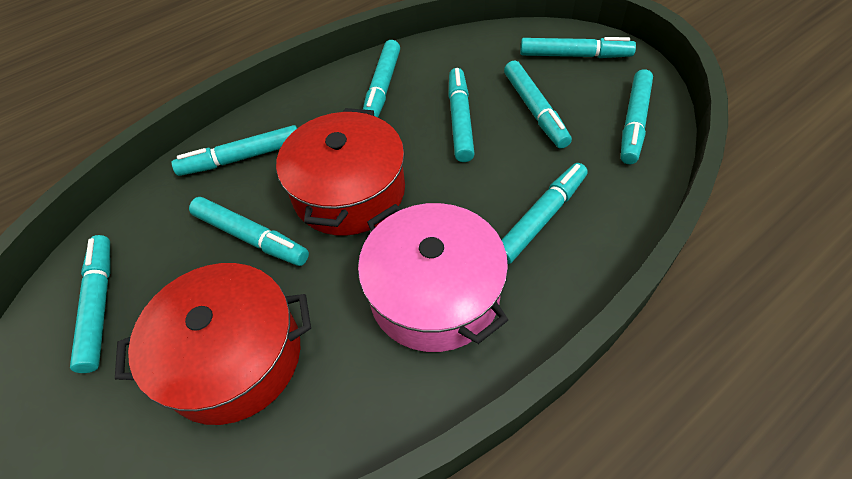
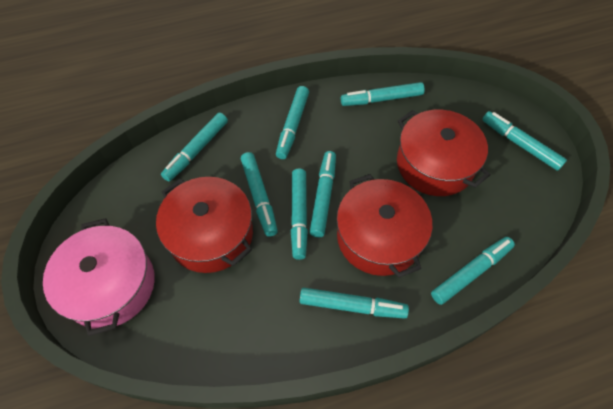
red pot: [115,263,311,425] [276,108,405,236] = 2 -> [156,177,253,273] [336,174,432,278] [397,110,490,196] = 3

